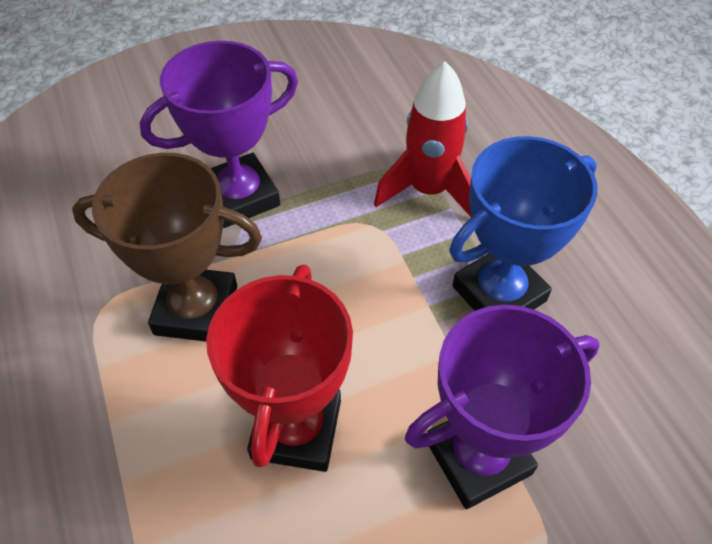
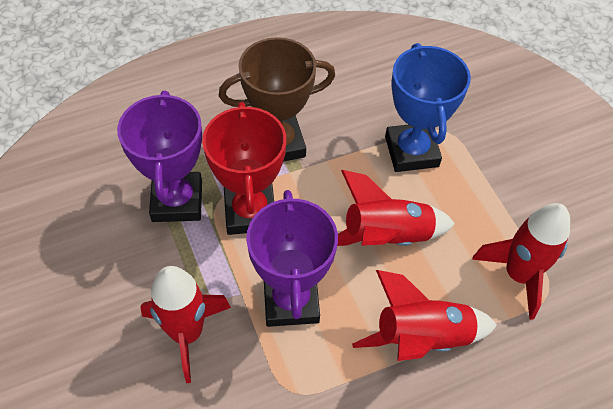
red rocket: [374,61,472,218] = 1 -> [140,266,231,383] [337,170,455,246] [352,270,497,361] [472,203,570,320] = 4

